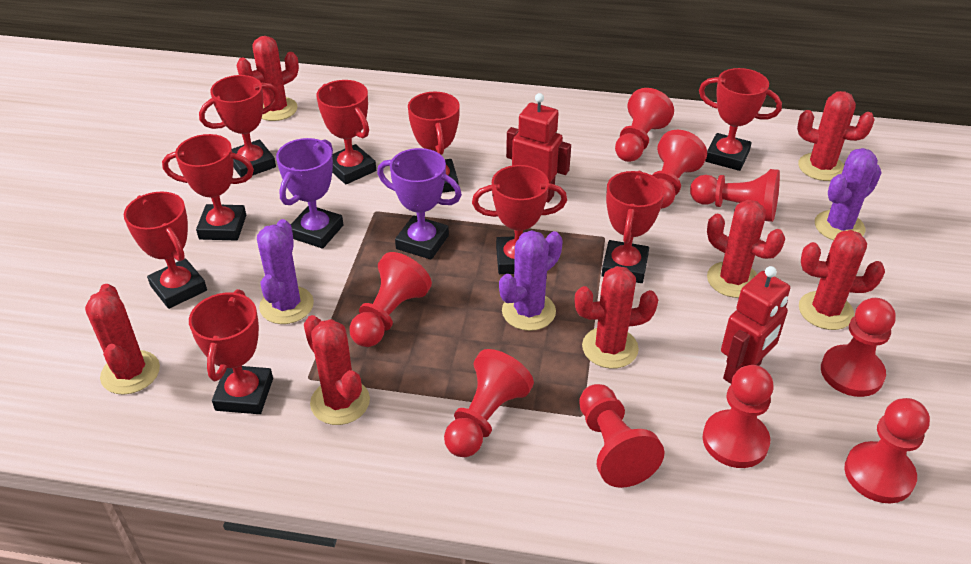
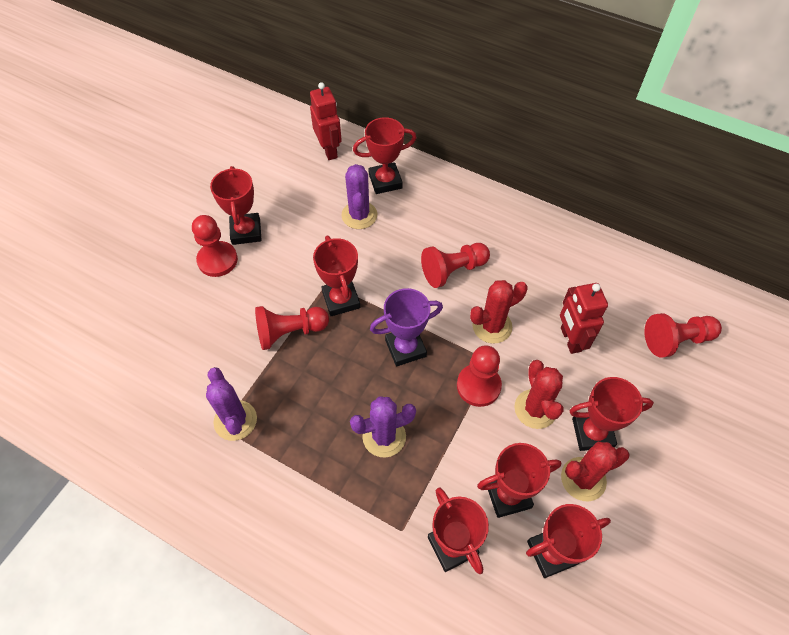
purple trophy: [276,138,343,249] [377,148,462,260] = 2 -> [370,288,443,367] = 1
red cactus: [85,284,160,395] [237,36,299,121] [304,315,370,425] [575,266,658,368] [707,200,785,298] [797,91,875,181] [799,230,885,330] = 7 -> [470,280,528,344] [514,360,563,429] [561,442,629,501] = 3
red pawn: [349,252,432,347] [444,349,534,457] [579,384,665,488] [615,88,674,162] [652,130,707,209] [690,169,780,222] [703,365,774,468] [821,298,896,397] [844,398,930,503] = 9 -> [192,215,238,277] [255,306,329,350] [421,243,490,288] [457,345,502,407] [644,313,722,358] = 5
red trophy: [124,191,207,309] [162,134,254,241] [189,289,273,414] [199,75,280,177] [316,80,376,184] [408,92,460,193] [472,165,567,274] [602,171,665,283] [699,68,782,171] = 9 -> [210,166,262,245] [313,236,360,316] [353,117,416,194] [428,487,489,574] [477,443,561,518] [526,504,611,578] [570,377,654,451] = 7

